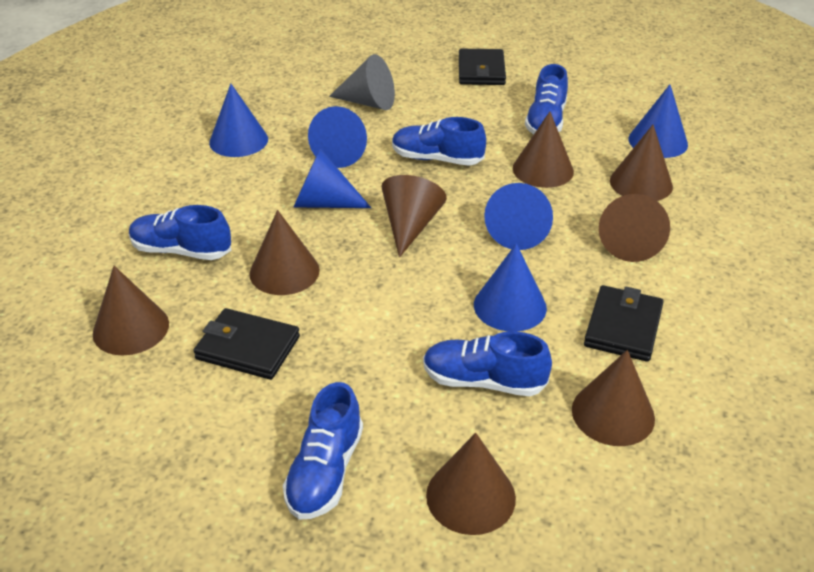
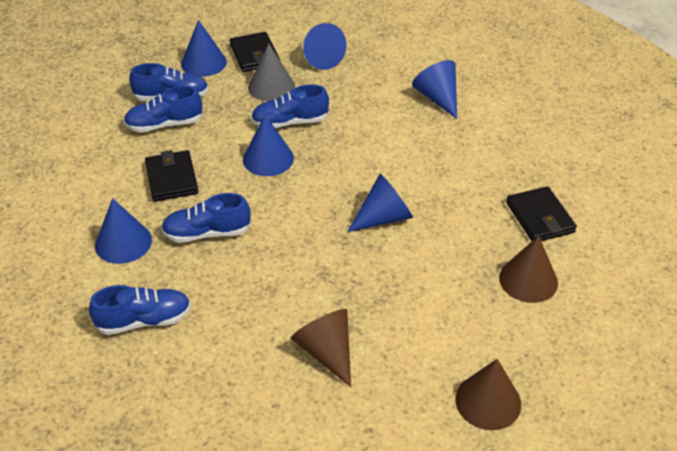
brown cone: [93,266,169,355] [249,210,320,295] [381,175,447,258] [426,433,516,535] [513,112,574,188] [572,350,655,446] [599,194,670,262] [610,125,673,201] = 8 -> [291,309,351,387] [455,359,521,430] [499,236,558,303] = 3

